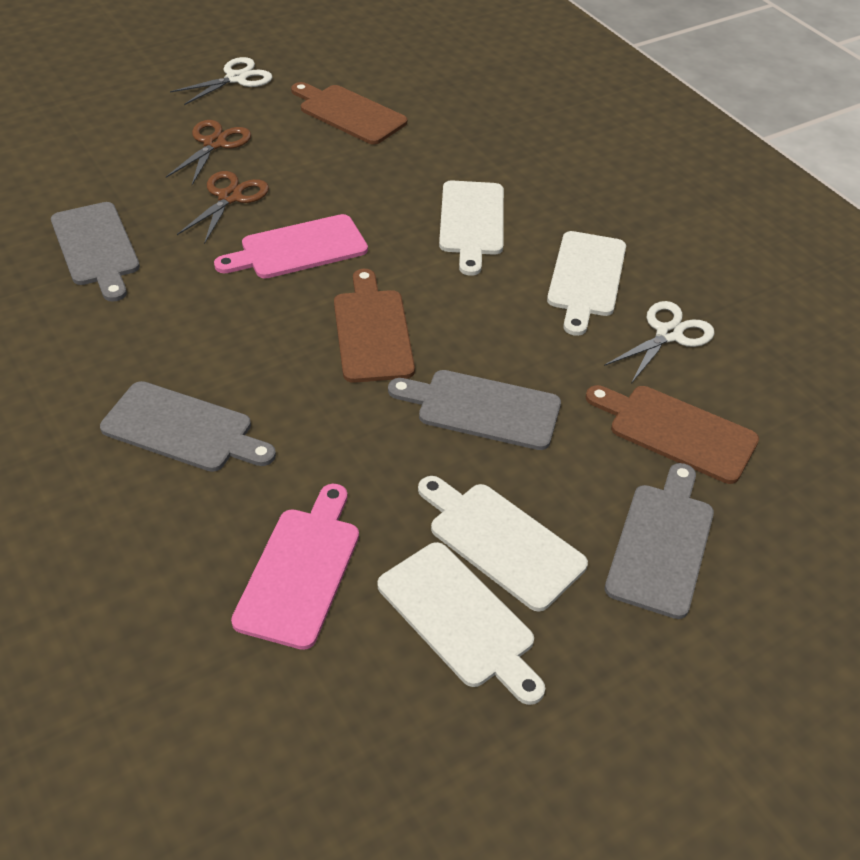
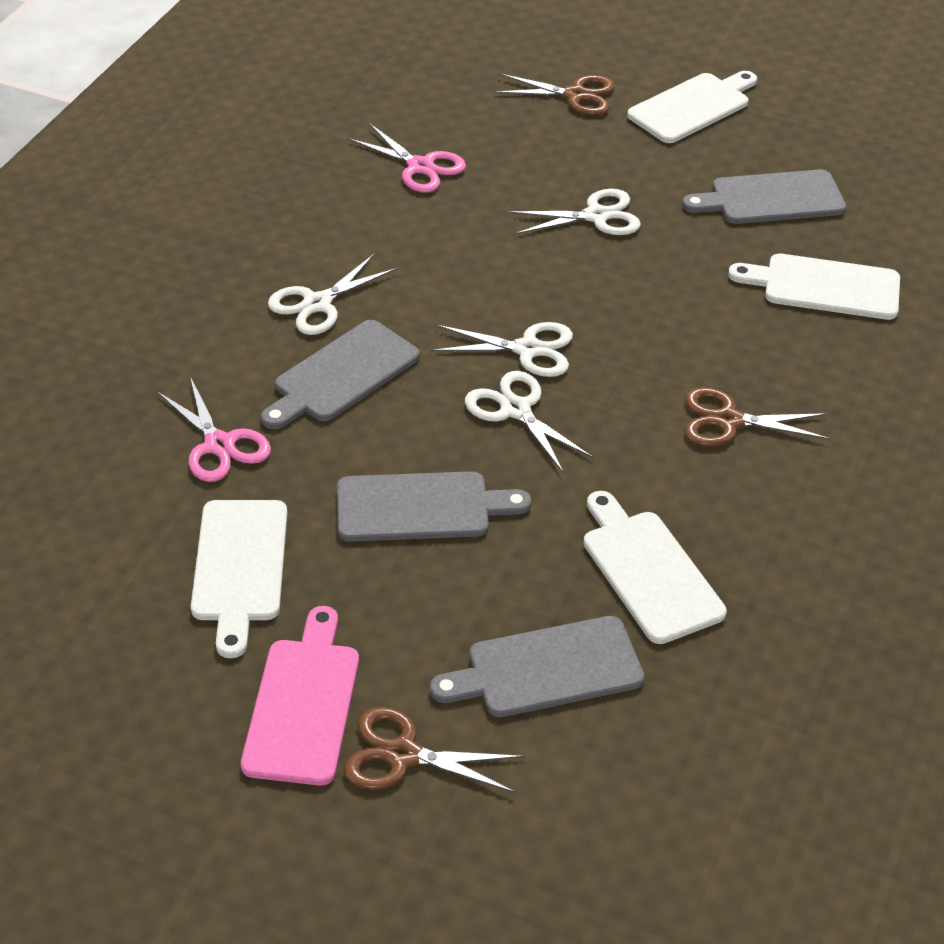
brown cutting board: [291,82,407,145] [334,269,415,383] [586,385,759,484] = 3 -> none = 0
brown scissors: [166,120,251,185] [177,171,269,244] = 2 -> [344,707,524,793] [494,74,615,115] [685,388,830,447] = 3
pink cutting board: [214,214,368,278] [231,484,359,650] = 2 -> [241,606,359,786] = 1
pink scissors: none = 0 -> [157,377,271,482] [348,124,466,193] = 2
white scissors: [170,57,273,105] [604,301,714,384] = 2 -> [268,254,398,335] [431,322,573,377] [465,371,593,472] [508,189,641,235] = 4

